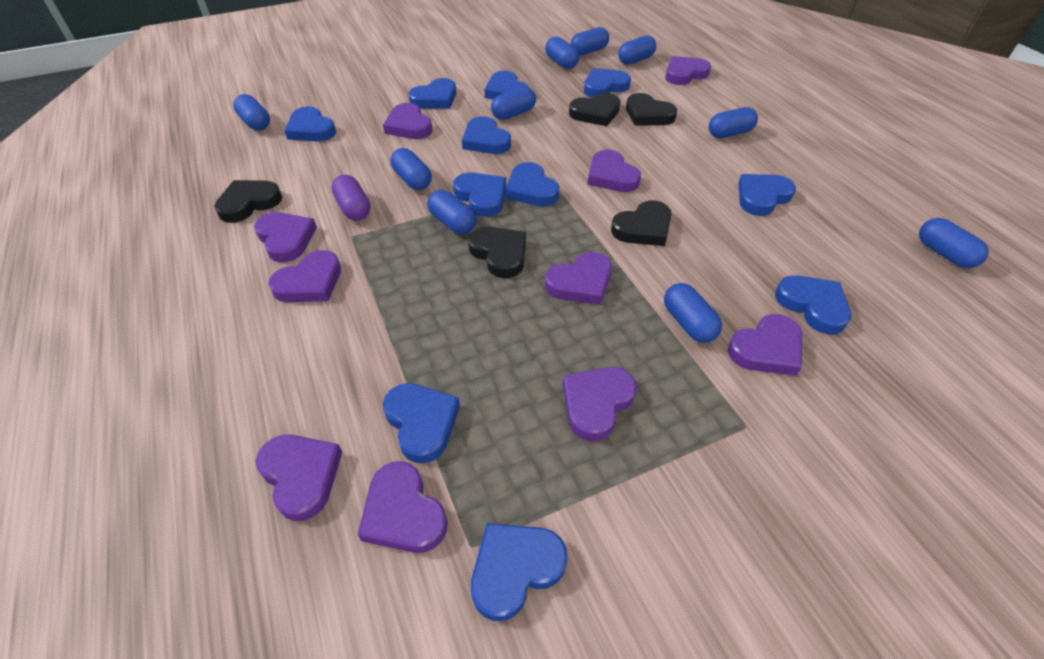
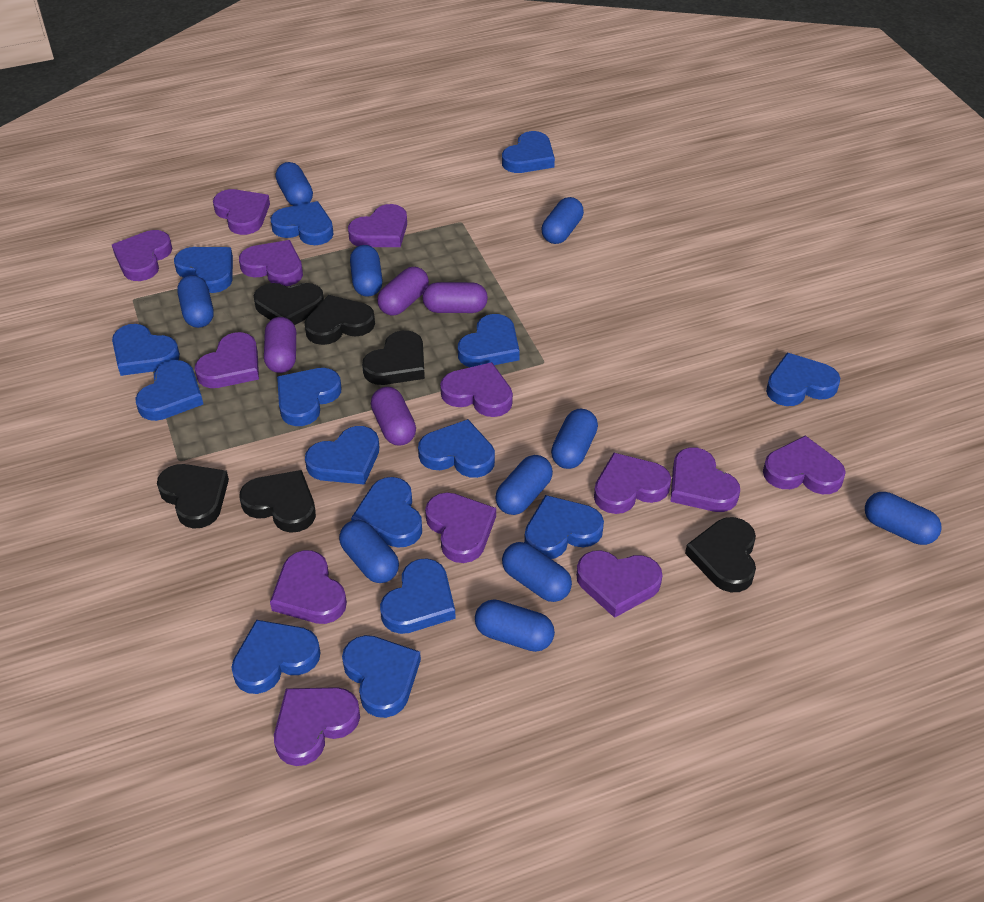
black heart: [214,180,282,223] [468,227,526,278] [569,93,620,126] [611,200,672,246] [626,93,677,126] = 5 -> [157,464,229,529] [239,470,316,533] [254,283,324,325] [305,295,375,345] [362,330,425,385] [685,517,756,592] = 6
blue heart: [284,106,336,142] [383,383,460,463] [408,78,457,109] [453,172,506,217] [462,116,511,154] [471,523,568,621] [484,71,529,100] [505,162,560,206] [584,68,631,98] [738,174,796,216] [775,275,851,335] = 11 -> [112,324,180,376] [135,360,203,421] [174,247,233,293] [231,620,321,694] [270,201,334,245] [277,368,341,426] [305,426,379,485] [342,635,421,718] [351,477,422,548] [380,558,456,634] [418,419,495,478] [458,314,520,367] [502,131,555,173] [524,495,604,559] [766,353,840,406] = 15
purple capsule: [331,175,371,221] = 1 -> [264,317,296,373] [371,387,416,446] [377,267,429,315] [422,282,488,313] = 4
purple heart: [254,212,317,262] [256,435,342,521] [268,250,341,302] [358,461,447,553] [383,103,433,139] [545,252,612,305] [563,367,637,441] [588,150,641,192] [665,56,711,85] [728,314,802,376] = 10 -> [112,230,172,281] [195,332,259,388] [213,189,270,235] [239,240,303,286] [270,550,347,624] [274,687,360,766] [348,204,407,247] [425,492,496,563] [440,362,513,417] [576,550,662,618] [594,453,671,514] [670,448,740,512] [763,435,846,494] = 13

